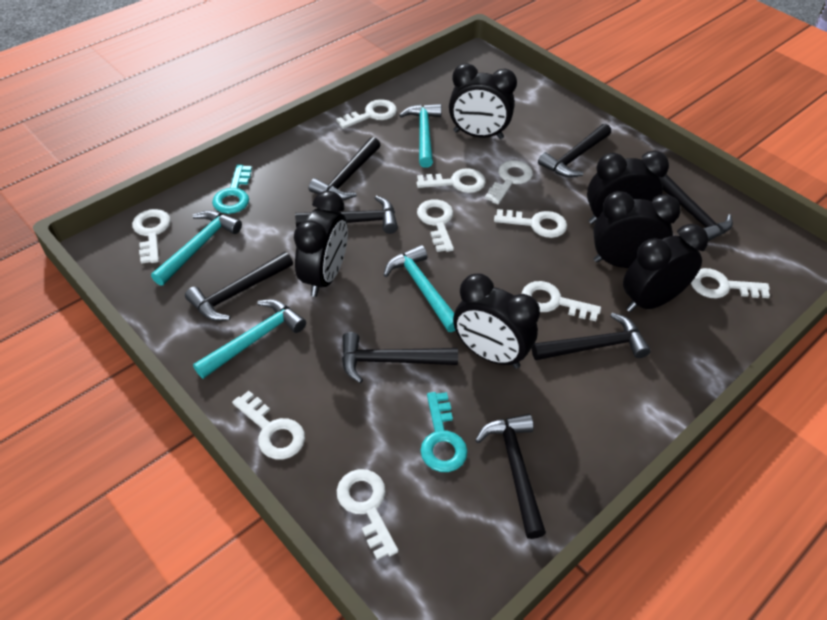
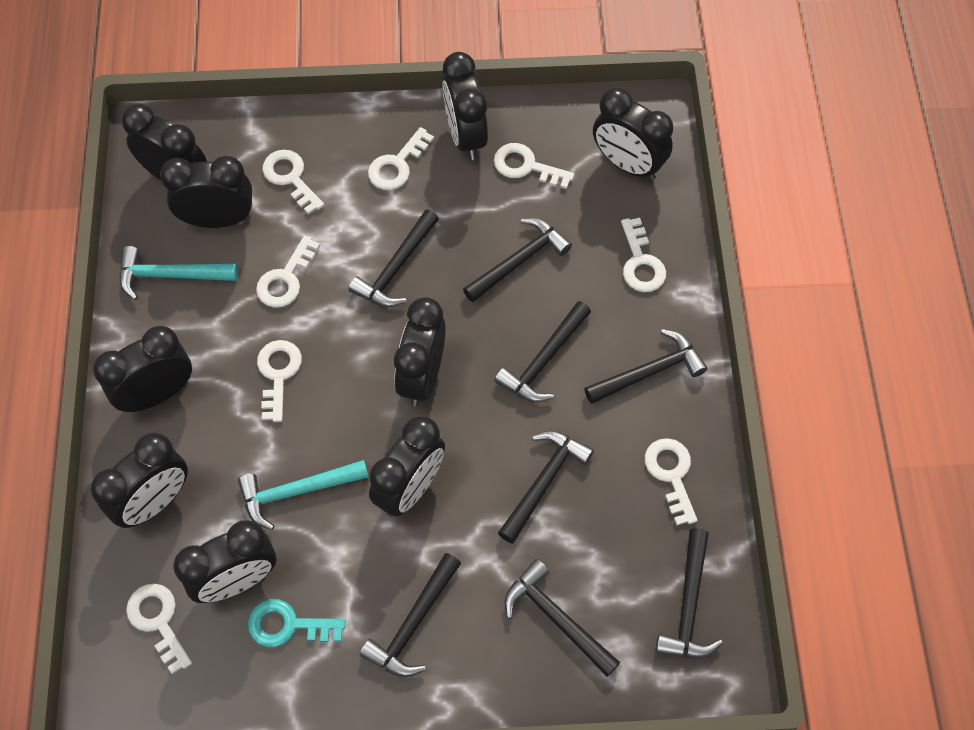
black clock: [294,191,348,297] [449,63,517,139] [453,273,540,369] [587,151,669,224] [593,191,681,268] [623,224,708,312] = 6 -> [91,432,188,528] [93,326,192,412] [122,104,207,180] [160,156,252,228] [173,520,276,603] [369,416,445,517] [394,297,446,406] [442,52,488,160] [593,88,673,180] = 9
turquoise hammer: [151,210,242,286] [193,299,306,379] [384,245,456,332] [399,104,442,168] = 4 -> [119,246,238,300] [238,460,369,530] = 2
turquoise key: [212,164,252,214] [420,392,468,472] = 2 -> [248,599,346,647] = 1
white key: [132,209,171,264] [232,391,305,460] [336,99,397,129] [337,469,398,560] [416,168,486,193] [417,199,454,252] [485,160,533,204] [494,209,567,238] [522,281,601,321] [691,268,770,298] = 10 -> [126,584,192,674] [256,235,320,308] [257,340,302,422] [262,150,324,215] [368,127,434,190] [494,143,574,189] [621,218,666,292] [645,438,698,525] = 8

